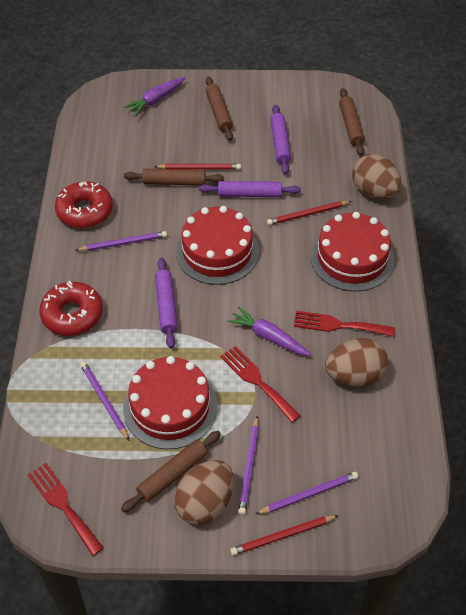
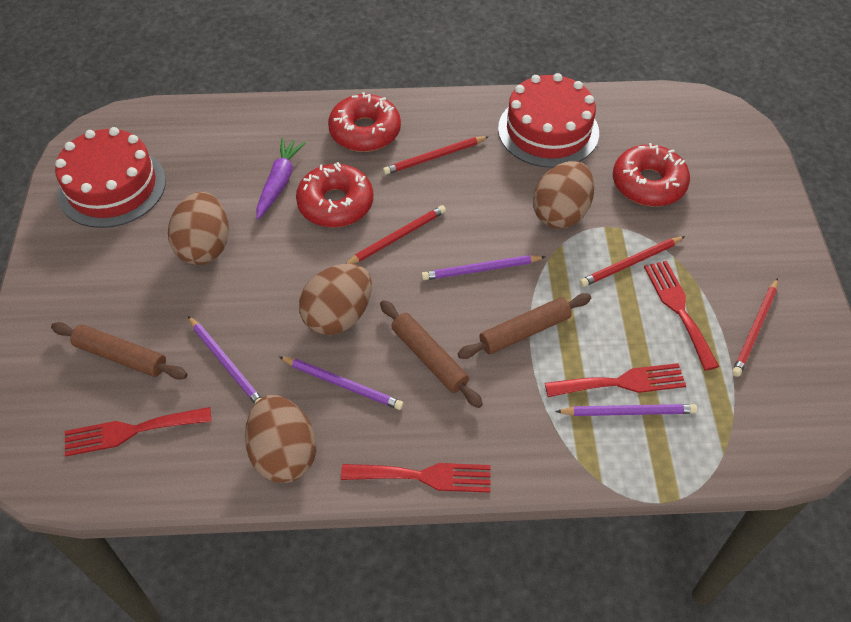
brown egg: [174,460,234,525] [325,338,388,386] [352,154,402,199] = 3 -> [168,192,229,265] [245,395,316,483] [299,264,372,335] [533,161,595,229] = 4
brown rolling pin: [121,431,221,512] [124,168,224,186] [206,77,233,141] [339,88,365,156] = 4 -> [51,322,187,380] [380,300,483,408] [458,293,591,359] = 3
purple carrot: [124,77,185,116] [227,306,311,356] = 2 -> [256,138,306,220] = 1
purple rolling pin: [155,257,178,348] [199,181,301,197] [270,105,291,174] = 3 -> none = 0
red cake: [123,356,217,449] [176,206,259,285] [310,212,394,292] = 3 -> [55,127,166,228] [498,73,599,168] = 2
red donut: [39,281,103,336] [55,181,113,228] = 2 -> [296,162,373,227] [328,92,401,152] [613,143,690,207] = 3
red fork: [28,463,104,556] [220,346,301,423] [294,311,395,337] = 3 -> [65,407,212,457] [341,463,491,493] [545,363,686,397] [644,261,719,371] = 4
red pencil: [154,164,241,170] [230,515,339,556] [267,201,352,225] = 3 -> [345,205,446,264] [383,136,489,175] [579,236,685,287] [732,278,778,377] = 4

